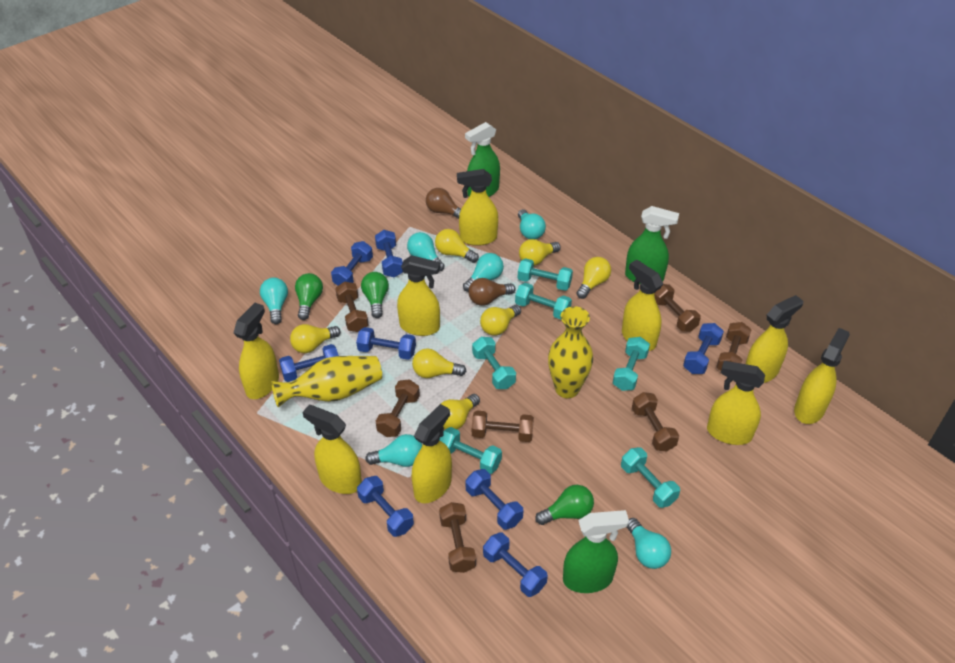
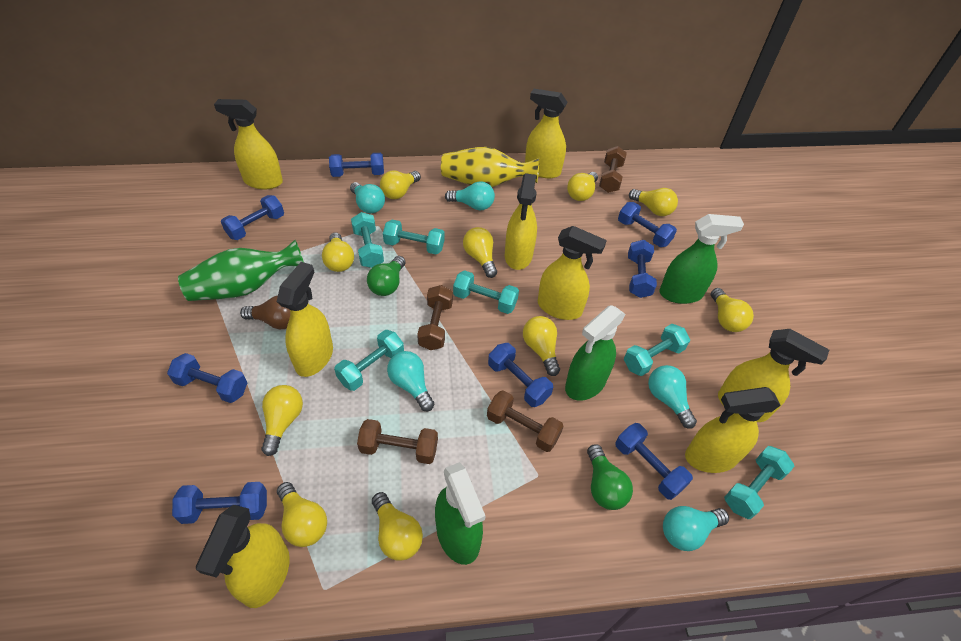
brown dumbbell: [335,281,369,332] [376,379,420,437] [439,502,476,573] [472,410,534,442] [632,392,679,451] [655,284,701,332] [716,322,752,371] = 7 -> [357,419,438,464] [417,285,453,350] [487,390,564,452] [599,146,627,193] = 4
brown light bulb: [426,188,461,219] [469,278,516,306] = 2 -> [240,295,290,329] = 1
green light bulb: [295,273,323,320] [361,272,389,318] [535,485,594,525] = 3 -> [367,256,406,296] [587,444,633,510] = 2
green vase: none = 0 -> [178,240,304,301] = 1
turquoise light bulb: [260,278,288,324] [365,434,422,467] [407,232,445,272] [463,253,504,292] [518,209,546,239] [626,518,671,569] = 6 -> [350,182,385,213] [387,351,434,411] [445,181,495,210] [648,365,697,429] [663,506,729,551] = 5
yellow light bulb: [290,324,341,353] [412,348,466,378] [435,229,479,263] [441,394,480,430] [480,305,521,336] [519,239,561,266] [576,257,611,299] = 7 -> [261,385,303,456] [277,482,327,547] [322,232,354,272] [372,492,423,561] [380,171,421,199] [463,227,497,278] [523,316,560,376] [567,172,598,201] [629,188,678,216] [711,288,754,332] = 10
yellow spray bottle: [233,303,279,399] [302,405,362,494] [397,255,440,336] [411,404,452,503] [457,169,498,246] [622,260,663,351] [707,361,765,445] [746,295,803,383] [794,328,850,424] = 9 -> [196,505,290,608] [214,99,283,189] [277,262,333,377] [505,173,537,270] [525,89,568,178] [538,226,607,320] [685,387,781,473] [718,329,829,422] = 8
yellow vase: [271,356,382,407] [548,306,593,398] = 2 -> [441,147,539,187] = 1

